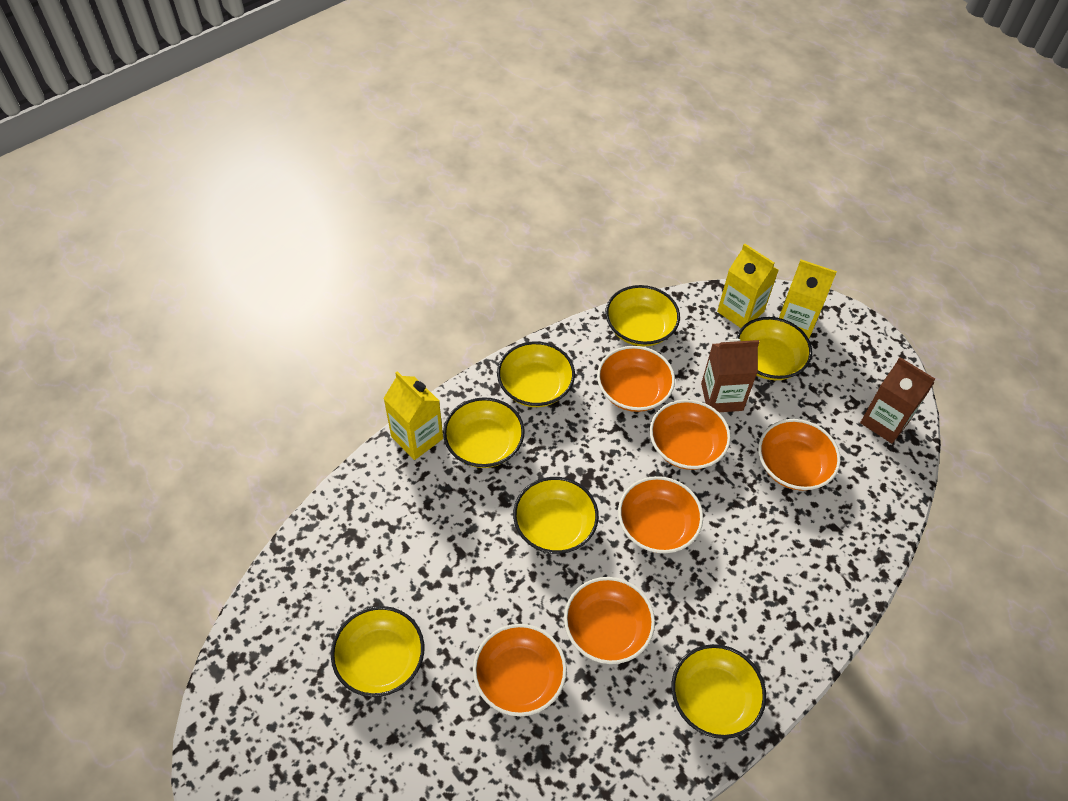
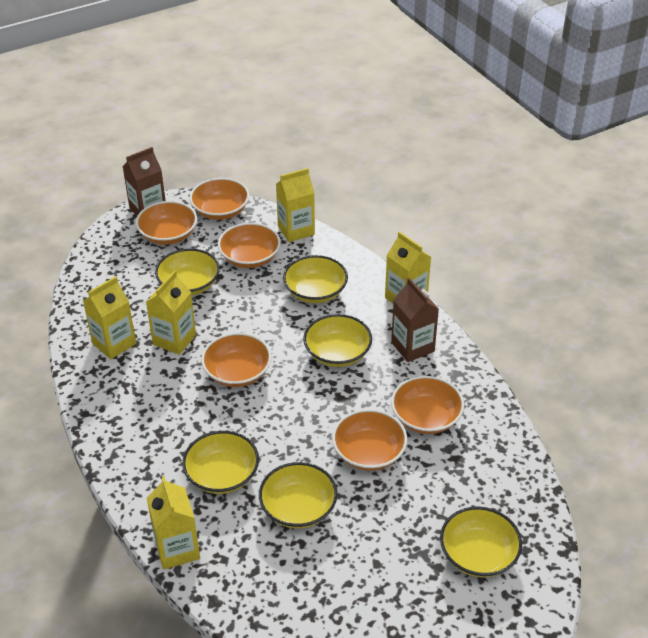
yellow bowl: [331,606,424,697] [443,397,525,468] [497,341,575,407] [513,477,599,554] [605,285,680,346] [672,644,766,739] [736,317,812,380] = 7 -> [155,249,220,296] [182,431,259,494] [259,462,338,529] [283,255,348,303] [303,314,372,367] [440,506,522,578] = 6
yellow carton: [383,371,443,460] [717,244,779,328] [779,260,837,339] = 3 -> [83,276,136,359] [146,270,196,355] [147,476,200,569] [276,168,315,242] [385,232,431,303] = 5

